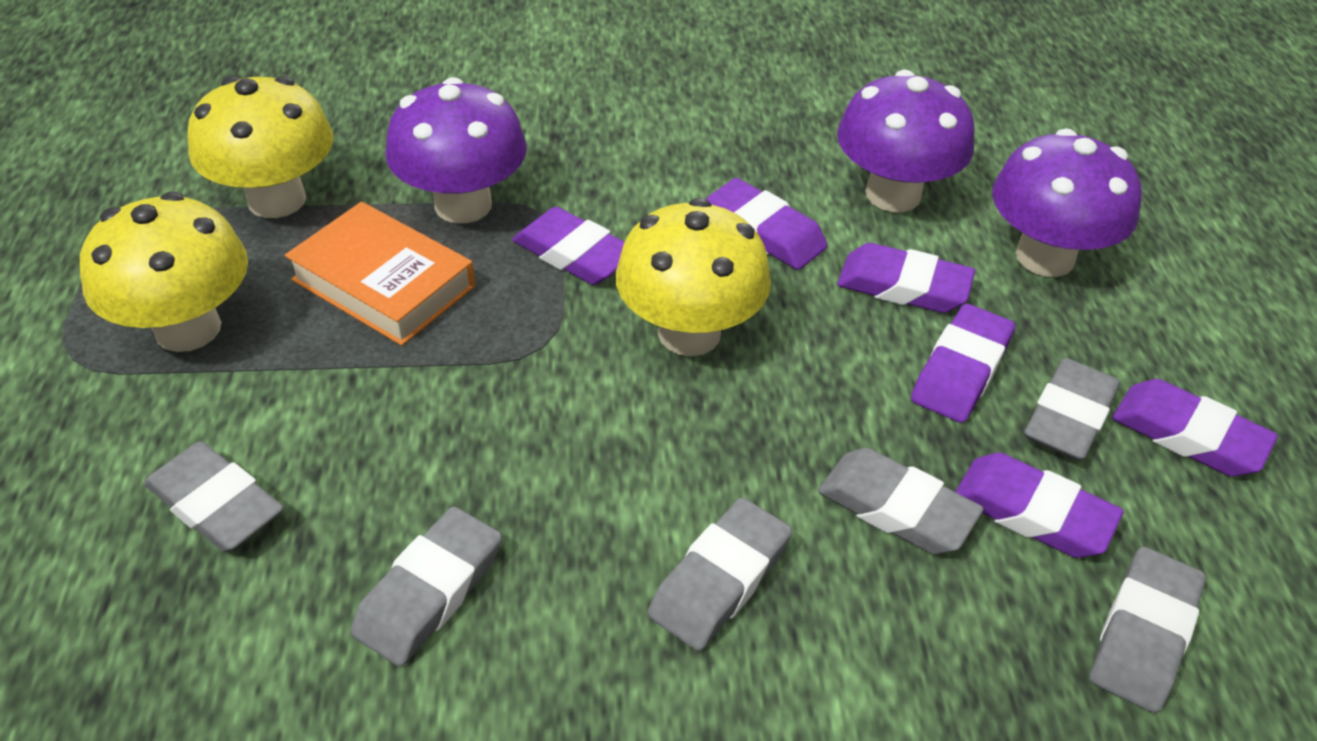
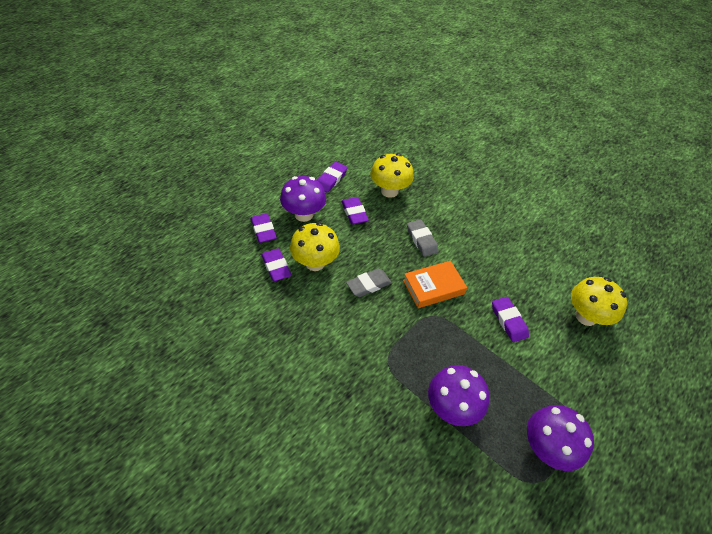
grey eraser: [144,441,284,552] [350,506,502,667] [647,497,792,651] [818,448,984,554] [1024,358,1120,461] [1089,547,1206,713] = 6 -> [346,268,392,297] [407,219,439,257] = 2
purple eraser: [512,207,625,285] [706,178,828,270] [837,243,975,313] [911,304,1015,423] [955,453,1123,558] [1112,379,1278,476] = 6 -> [251,213,277,243] [261,248,291,281] [317,162,348,193] [341,197,369,225] [492,297,529,342] = 5

